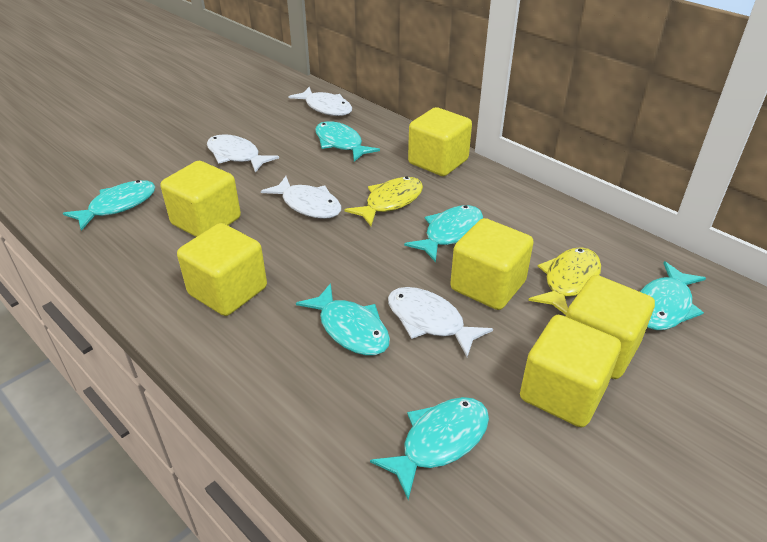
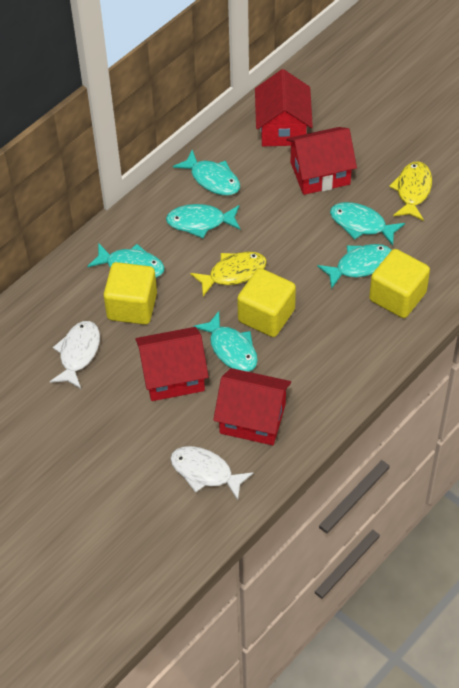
red house: none = 0 -> [135,327,209,401] [213,368,291,445] [255,69,313,146] [286,127,357,195] = 4
white fish: [207,134,279,173] [261,176,341,219] [288,87,352,116] [388,287,493,357] = 4 -> [50,321,100,389] [170,446,254,500] = 2
yellow cube: [161,161,241,237] [177,223,267,316] [408,107,472,176] [450,218,534,310] [520,315,621,427] [566,275,655,379] = 6 -> [104,262,157,325] [237,268,296,337] [369,249,430,318] = 3

